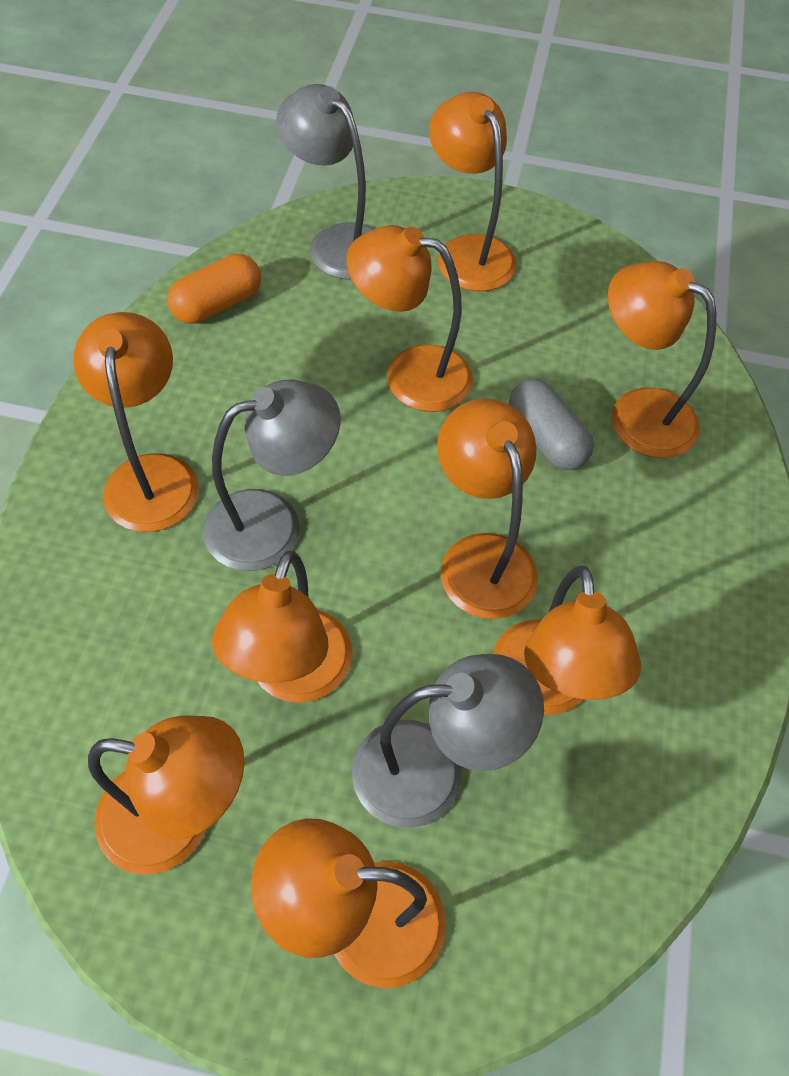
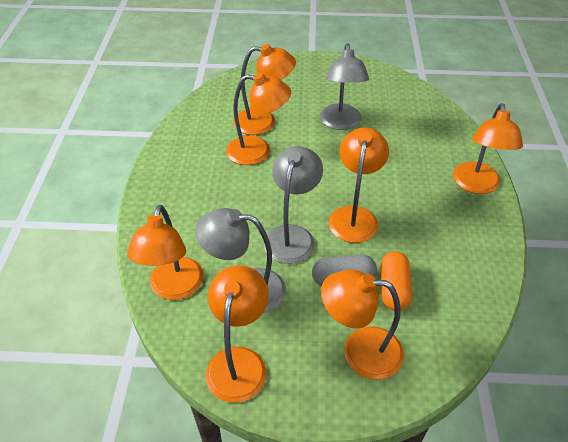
orange lamp: [73,312,199,532] [88,716,245,874] [212,551,353,703] [251,818,446,988] [347,225,473,412] [429,92,517,291] [437,398,538,619] [493,566,641,715] [608,261,716,458] = 9 -> [127,205,204,300] [206,265,269,403] [226,73,291,165] [234,44,296,135] [321,270,404,379] [329,127,389,243] [453,103,523,194] = 7

